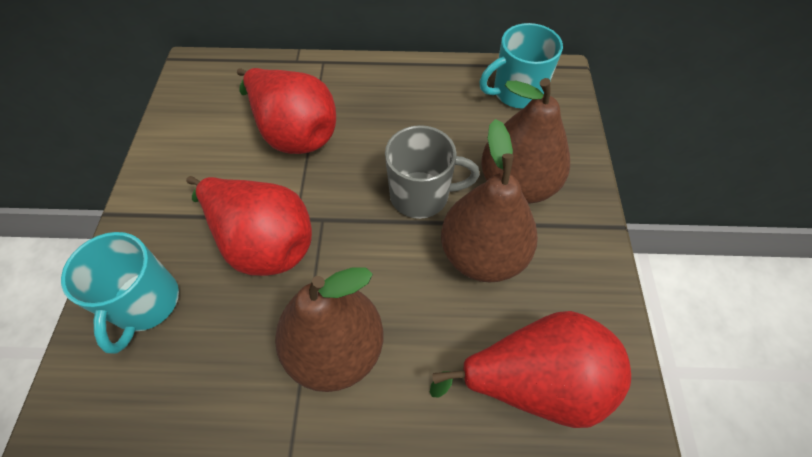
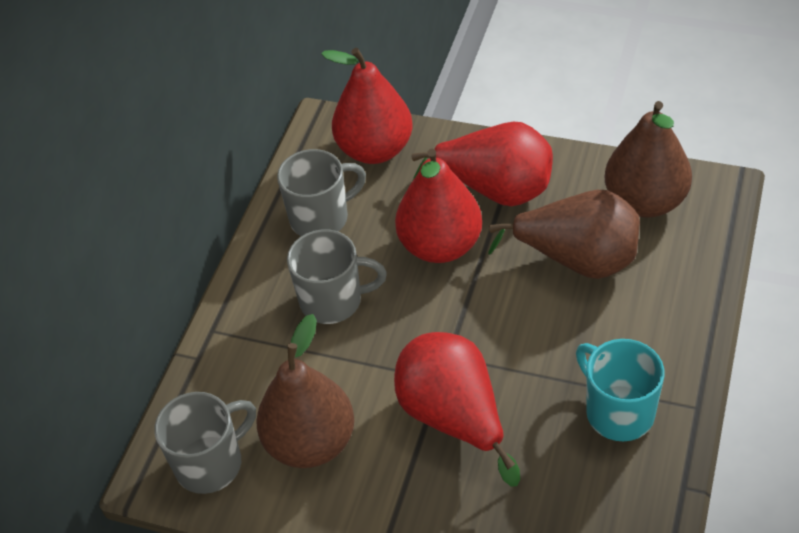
grey mug: [385,125,480,219] = 1 -> [154,392,256,494] [277,149,366,236] [287,229,387,324] = 3
red pear: [186,176,312,276] [237,68,336,154] [430,311,631,428] = 3 -> [321,48,413,164] [394,332,520,487] [395,149,482,263] [411,122,553,206] = 4
turquoise mug: [61,232,179,354] [480,23,563,108] = 2 -> [576,339,664,441] = 1

